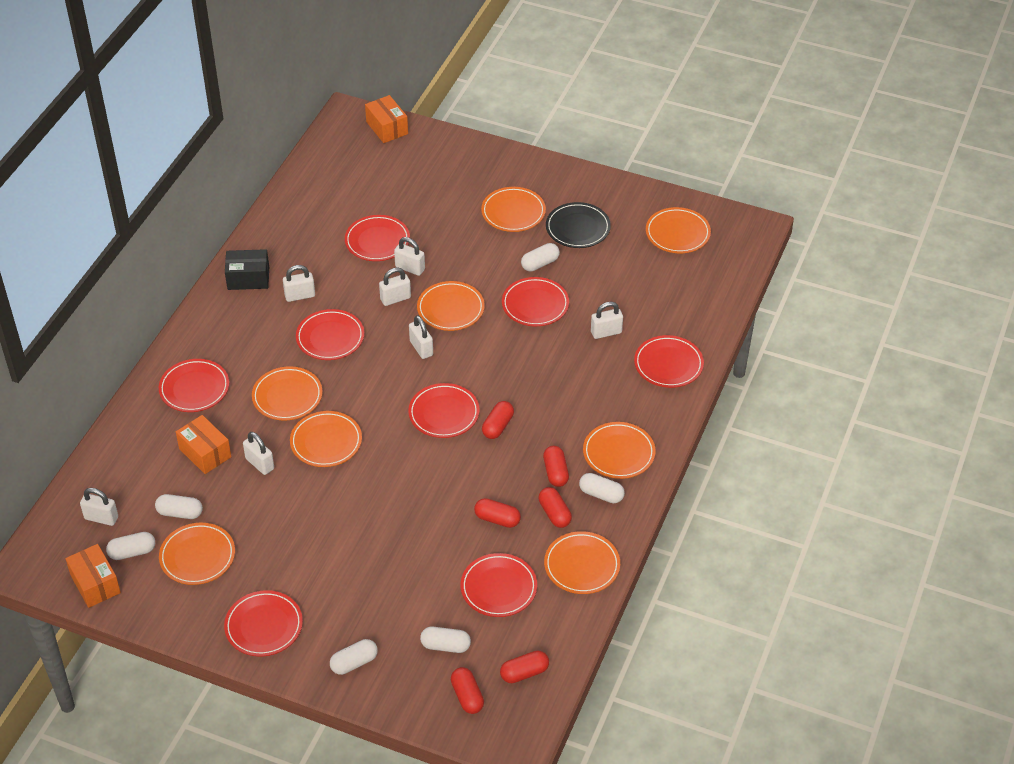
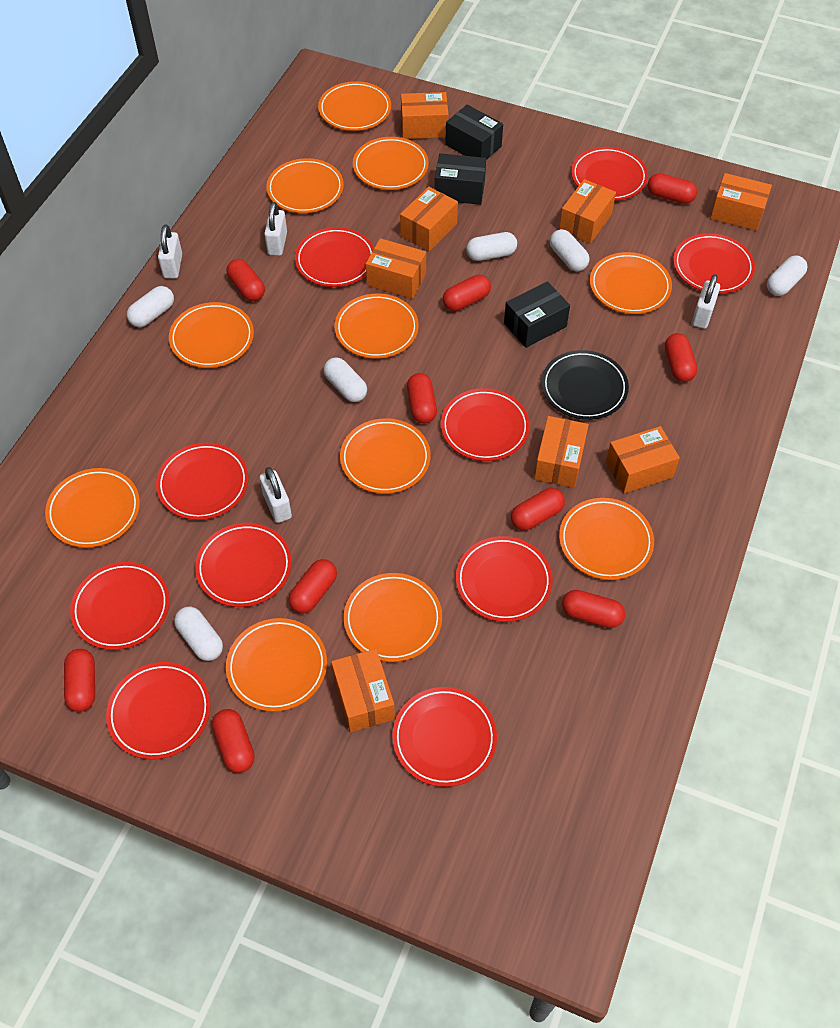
black box: [225,249,269,290] = 1 -> [435,153,486,205] [445,105,503,160] [504,281,570,348] = 3
orange box: [65,544,121,608] [176,415,231,474] [365,95,408,143] = 3 -> [331,649,395,732] [366,238,426,299] [400,187,458,251] [401,92,449,139] [534,416,589,488] [559,179,616,244] [606,426,680,494] [710,173,772,231] = 8
orange plate: [159,523,235,585] [252,366,323,420] [290,411,362,467] [417,281,485,331] [481,187,546,232] [544,531,620,594] [583,422,655,479] [646,207,711,253] = 8 -> [45,468,140,548] [169,302,254,368] [226,618,327,712] [266,158,344,213] [318,81,391,131] [335,294,419,359] [340,418,431,494] [344,573,442,662] [353,137,429,190] [559,498,654,580] [590,252,672,314] = 11
red capsule: [451,667,484,714] [474,498,521,528] [482,401,514,439] [500,650,549,683] [539,487,572,528] [543,446,569,487] = 6 -> [64,649,95,712] [212,709,255,773] [227,259,265,301] [289,559,337,613] [407,373,437,424] [443,275,491,311] [511,488,565,530] [562,590,625,628] [647,173,697,204] [665,333,697,382] = 10
red plate: [159,359,229,412] [224,590,303,656] [296,309,364,360] [345,215,410,261] [408,383,480,438] [460,553,537,617] [502,277,569,326] [634,335,704,388] = 8 -> [70,562,170,650] [106,662,211,760] [156,443,249,520] [195,523,292,607] [295,227,374,287] [392,687,497,787] [441,388,530,461] [456,536,553,622] [571,147,648,201] [673,233,755,294] = 10
white padlock: [80,488,118,526] [243,432,274,475] [283,265,315,302] [379,267,411,306] [394,237,425,276] [409,315,433,359] [591,302,623,339] = 7 -> [158,225,182,278] [259,467,292,523] [264,202,287,256] [692,274,720,329] = 4

